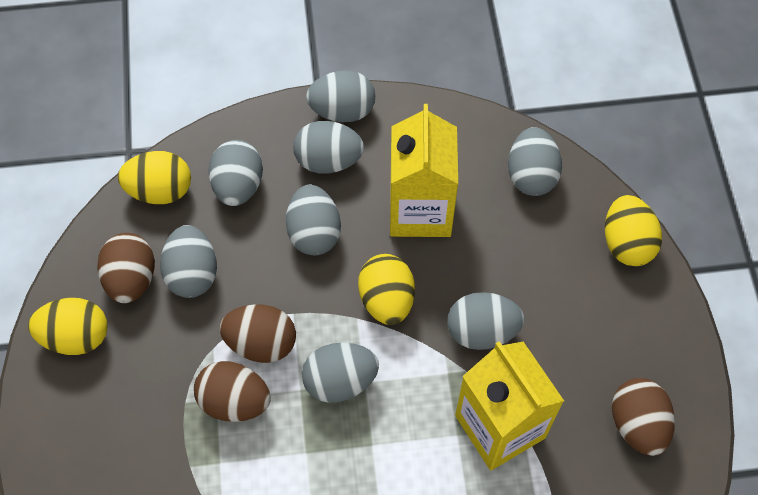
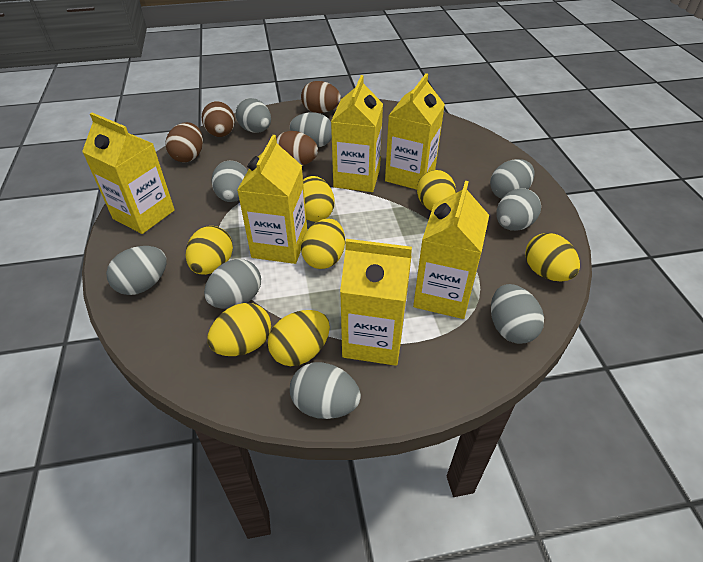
grey egg: [160,225,217,298] [209,140,263,206] [286,185,341,255] [293,121,364,174] [302,343,379,403] [306,71,375,122] [447,292,524,350] [508,127,562,196] = 8 -> [106,246,167,295] [204,259,261,309] [211,161,247,202] [236,98,271,133] [290,112,332,147] [290,362,361,419] [490,159,535,199] [491,284,544,344] [496,188,541,231] = 9
yellow carton: [390,104,458,237] [455,341,564,470] = 2 -> [82,113,175,234] [237,135,307,264] [331,75,383,192] [340,239,412,366] [385,73,445,190] [413,181,489,319] = 6
yellow egg: [28,298,107,355] [118,151,191,204] [358,254,415,325] [605,195,662,266] = 4 -> [186,226,233,275] [207,303,271,356] [268,310,330,366] [301,219,345,269] [303,176,335,222] [417,170,456,211] [525,233,580,281] = 7

